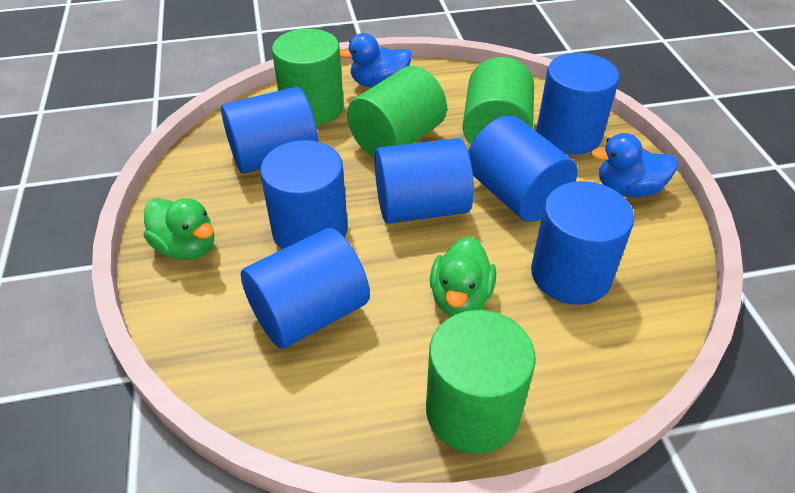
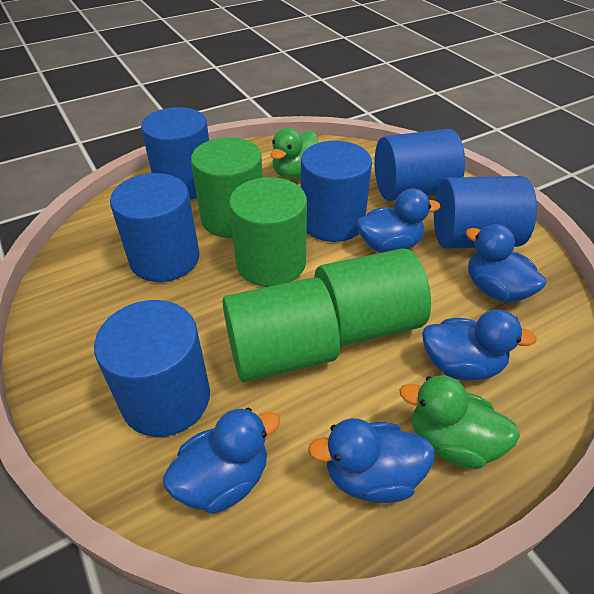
blue cylinder: [221,87,318,174] [241,228,370,349] [260,140,348,249] [375,138,474,224] [469,115,578,222] [531,181,634,305] [536,53,619,155] = 7 -> [94,300,210,437] [110,173,200,282] [141,107,209,200] [301,141,372,242] [374,129,465,201] [434,176,537,248] = 6
blue duck: [340,33,412,88] [591,133,678,197] = 2 -> [163,407,280,514] [308,418,435,503] [357,189,440,253] [422,310,537,381] [465,224,546,302] = 5

